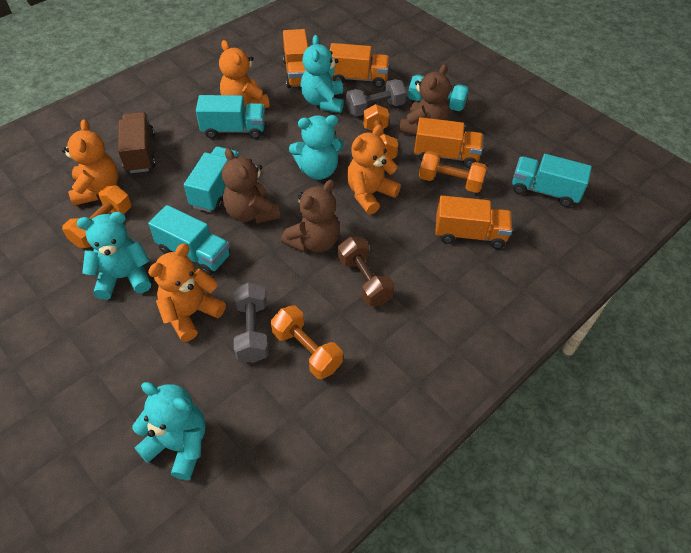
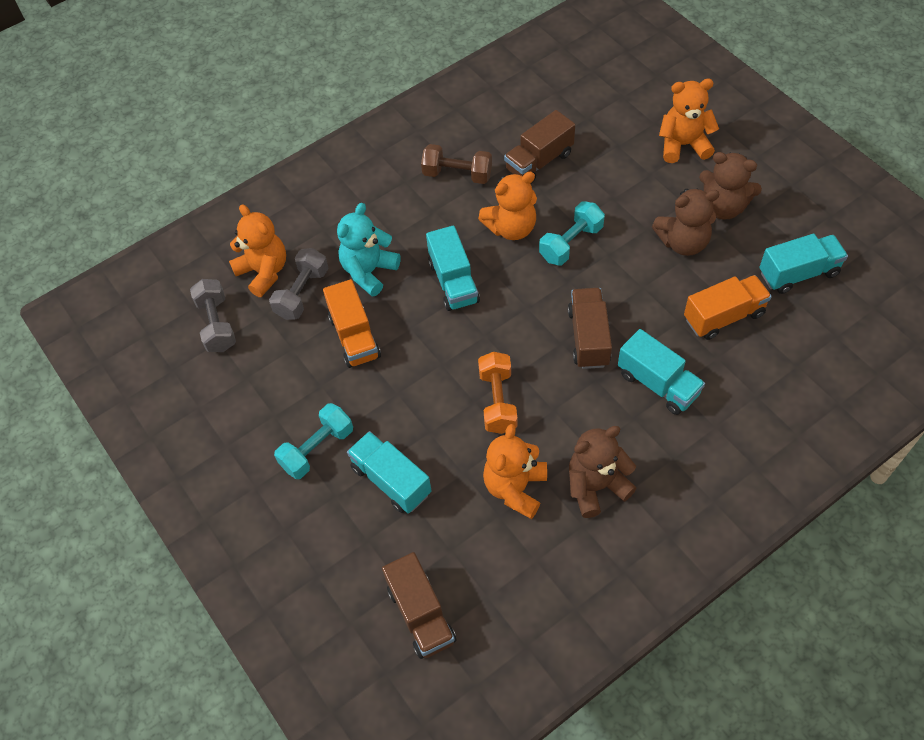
brown truck: [118,112,156,173] = 1 -> [382,552,457,659] [504,110,575,184] [568,288,612,369] = 3
orange dumbbell: [62,185,131,248] [271,305,343,379] [363,104,398,159] [419,151,487,193] = 4 -> [478,352,517,434] = 1
orange truck: [283,29,308,88] [330,43,390,88] [414,117,483,168] [435,195,512,249] = 4 -> [323,279,381,368] [684,275,772,340] = 2
turquoise dumbbell: [408,75,469,111] = 1 -> [274,403,353,479] [539,201,605,265] = 2
turquoise teddy bear: [77,212,151,300] [132,382,206,480] [289,115,344,180] [300,35,344,113] = 4 -> [337,203,401,297] = 1

